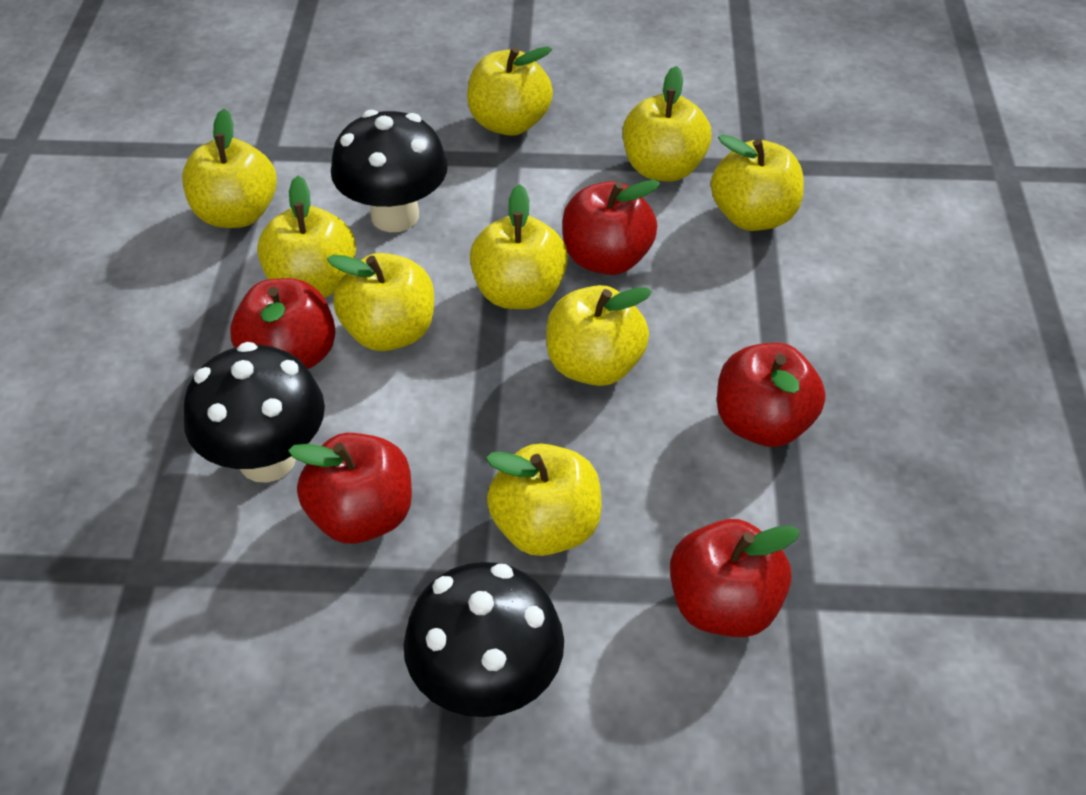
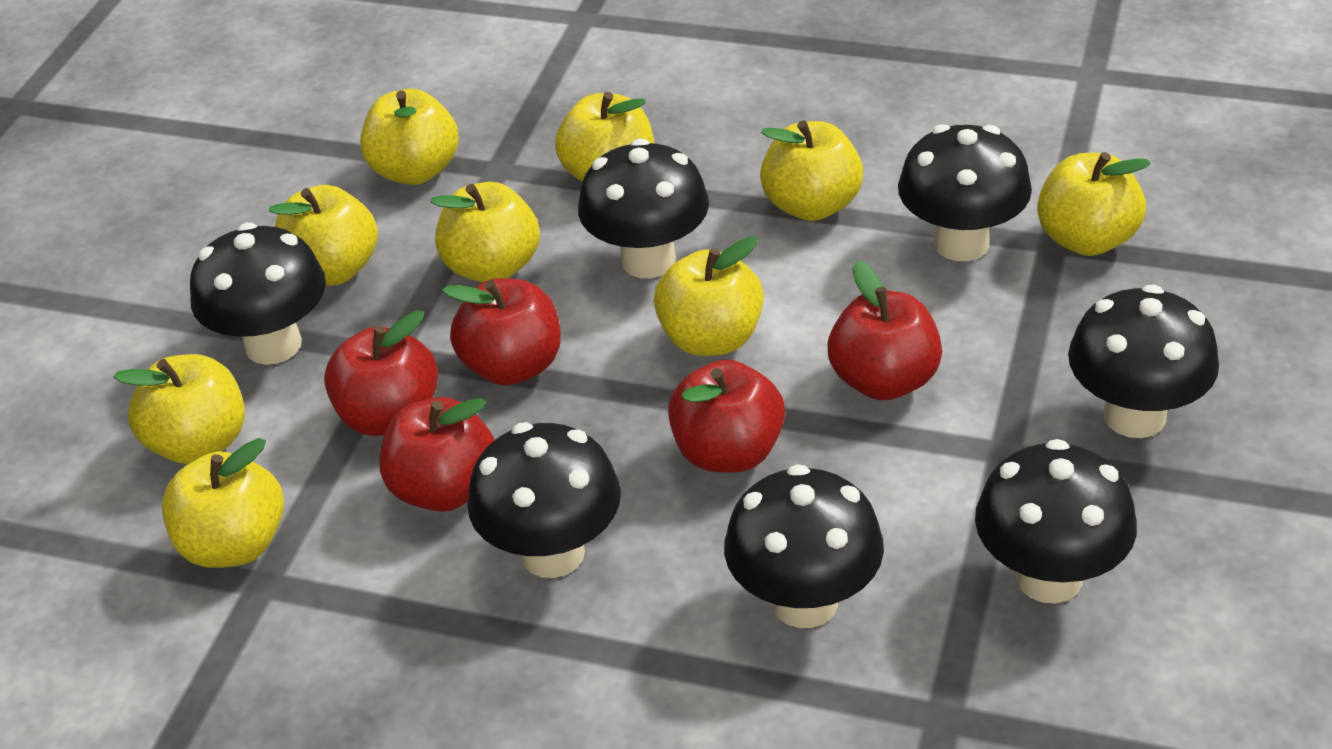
black mushroom: [184,342,325,483] [331,110,448,232] [404,562,564,717] = 3 -> [190,223,326,365] [467,422,621,578] [578,138,709,278] [724,464,884,628] [898,124,1032,261] [975,439,1137,603] [1068,285,1219,438] = 7

